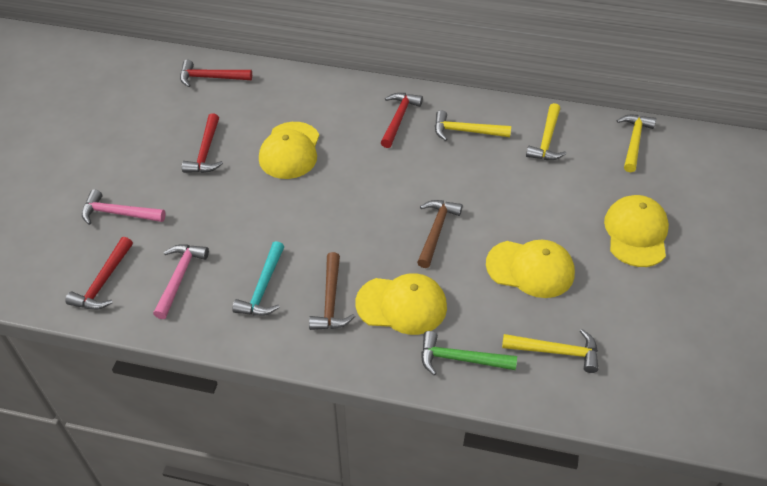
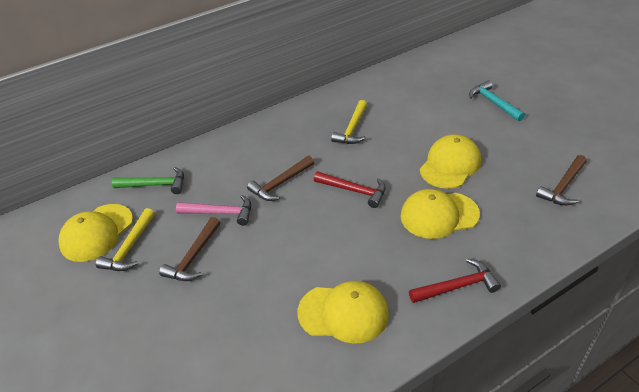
brown hammer: [309,252,355,330] [417,200,463,268] = 2 -> [159,217,221,281] [247,156,314,201] [536,155,587,206] = 3
pink hammer: [82,189,166,225] [153,245,209,319] = 2 -> [176,195,251,226] = 1
red hammer: [65,237,133,310] [180,59,252,87] [182,113,223,173] [381,93,423,148] = 4 -> [314,171,386,208] [409,259,501,303] = 2
yellow hammer: [435,110,511,141] [502,329,598,373] [526,103,566,160] [617,115,656,172] = 4 -> [96,208,155,271] [331,100,367,144] = 2

